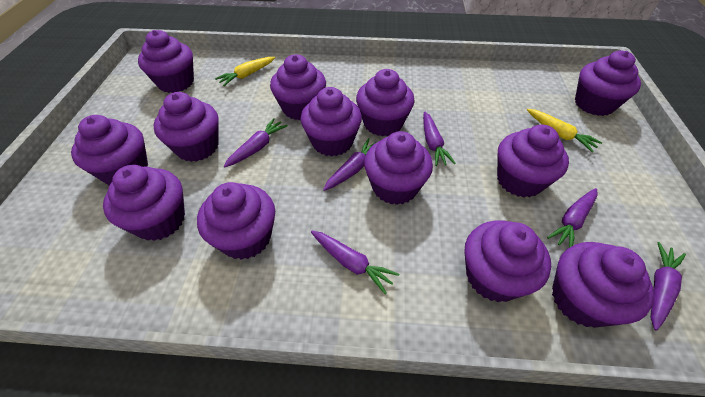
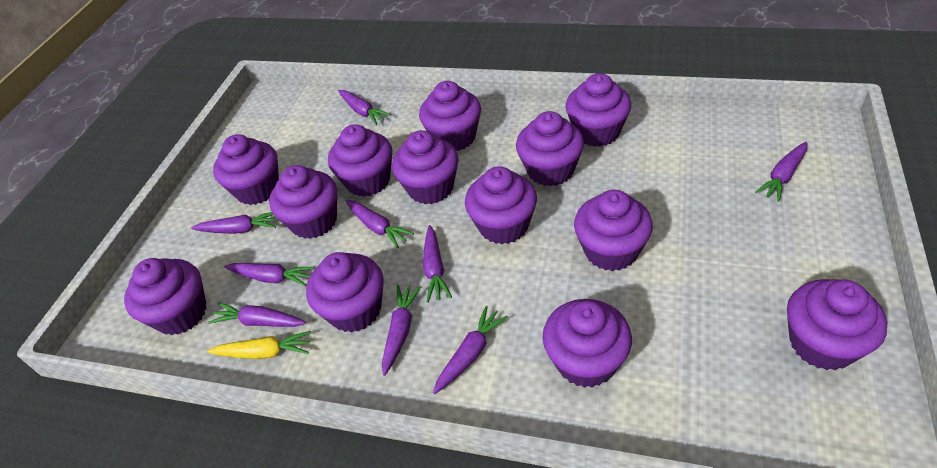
purple carrot: [224,118,288,168] [311,231,399,294] [323,138,377,191] [423,111,456,166] [547,188,598,248] [651,242,686,331] = 6 -> [191,212,277,234] [208,303,306,327] [224,263,314,286] [338,90,391,125] [345,200,414,248] [382,285,421,376] [423,225,452,303] [433,306,508,394] [755,142,807,202] = 9
yellow carrot: [215,57,275,86] [527,109,602,152] = 2 -> [207,331,311,359] = 1

